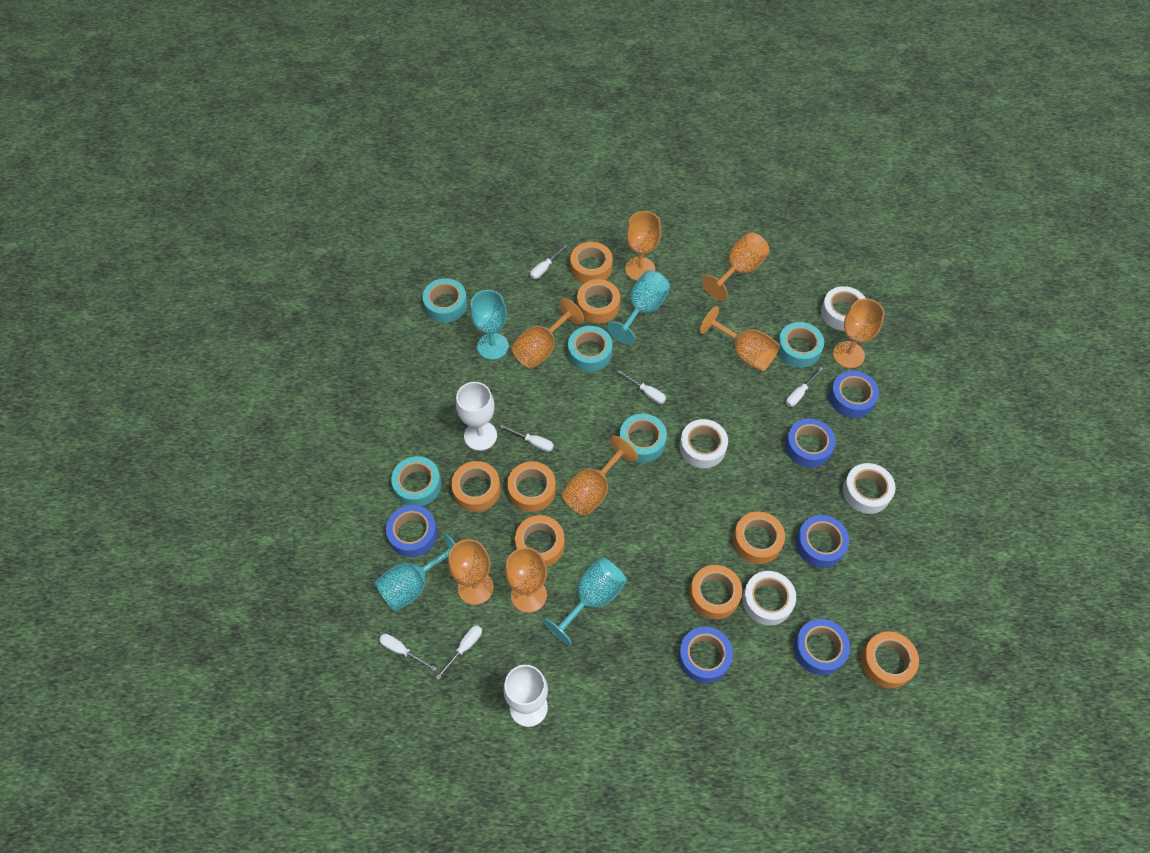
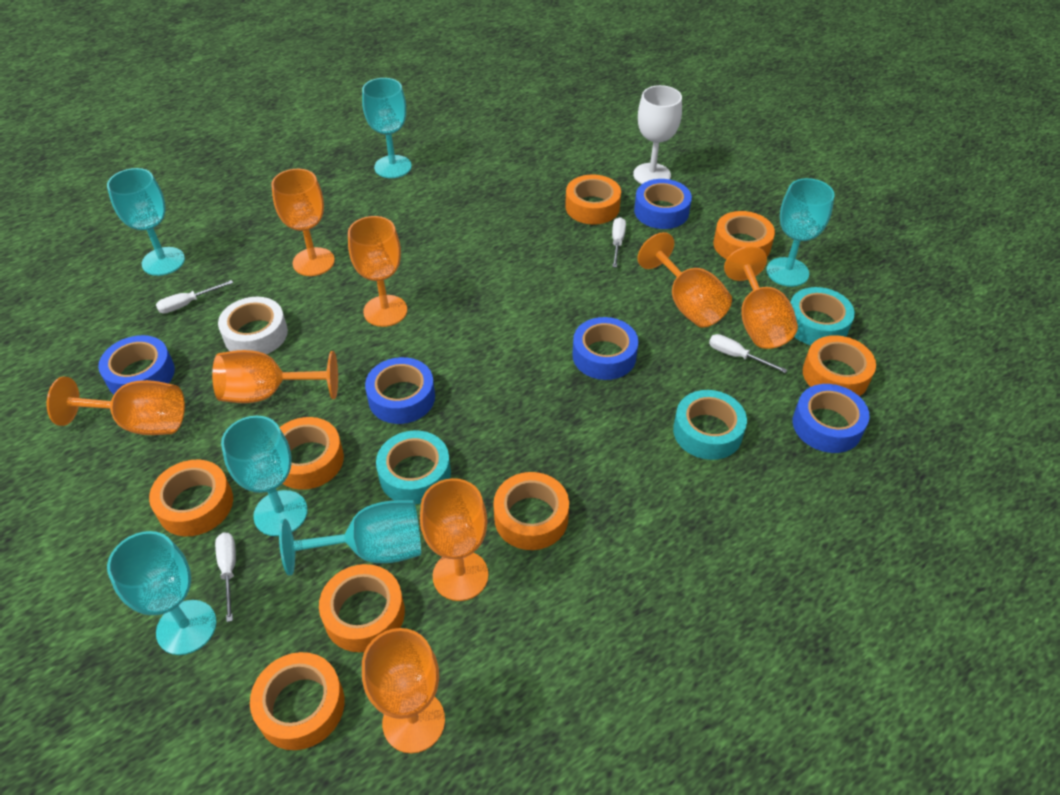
blue tape: [386,505,438,557] [679,626,733,683] [785,419,836,468] [794,619,850,675] [796,515,849,568] [829,371,879,418] = 6 -> [98,335,175,395] [365,357,435,424] [572,317,638,380] [634,179,692,229] [793,384,870,453] = 5
turquoise goblet: [374,533,455,612] [470,290,509,360] [543,557,627,646] [607,270,670,345] = 4 -> [107,168,185,276] [107,531,217,655] [221,416,308,536] [279,500,421,576] [362,78,412,178] [766,178,835,287] = 6
turquoise tape: [391,456,442,506] [423,278,467,323] [568,326,613,372] [620,413,667,463] [778,322,824,368] = 5 -> [376,430,451,504] [673,390,747,460] [790,287,855,345] = 3
white goblet: [456,382,497,451] [503,665,548,727] = 2 -> [633,85,682,184] = 1
white screwdriver: [379,634,436,671] [435,625,482,680] [500,424,554,452] [530,244,568,279] [617,370,666,404] [786,367,823,407] = 6 -> [156,280,233,314] [215,532,236,622] [612,217,626,267] [709,334,787,373] = 4
white tape: [679,419,728,468] [742,571,796,626] [821,286,865,331] [843,463,895,514] = 4 -> [218,297,288,354] = 1

